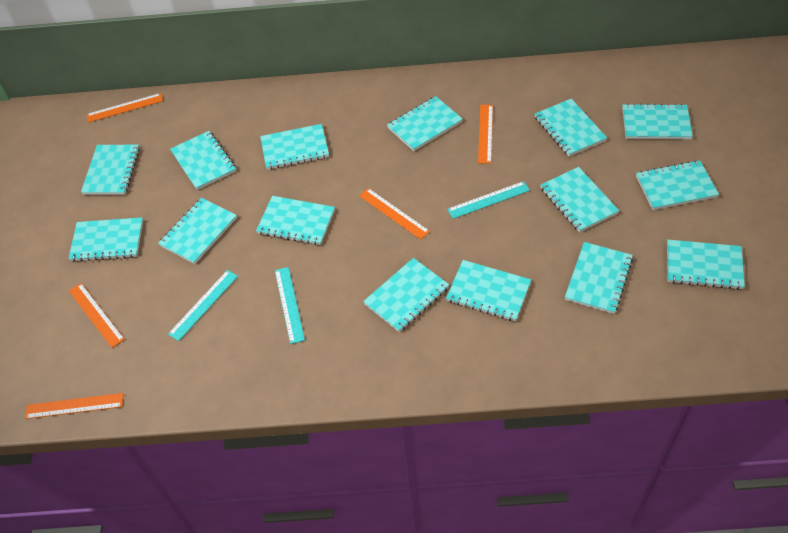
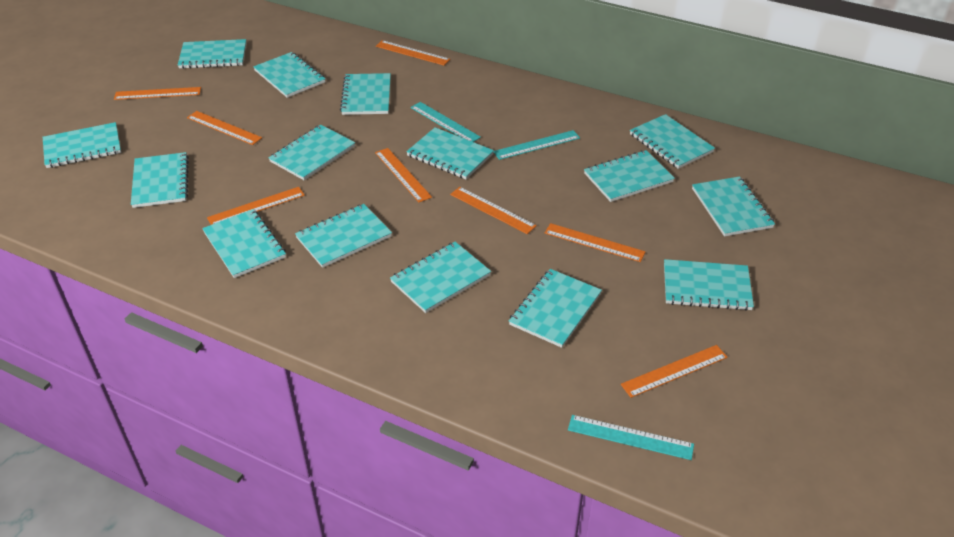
orange ruler: [25,393,124,419] [69,283,125,348] [87,93,163,122] [359,188,430,240] [478,105,493,164] = 5 -> [114,87,201,100] [187,111,262,145] [207,187,305,225] [375,148,432,202] [376,40,450,65] [450,187,537,234] [545,223,646,262] [621,345,728,398] = 8

